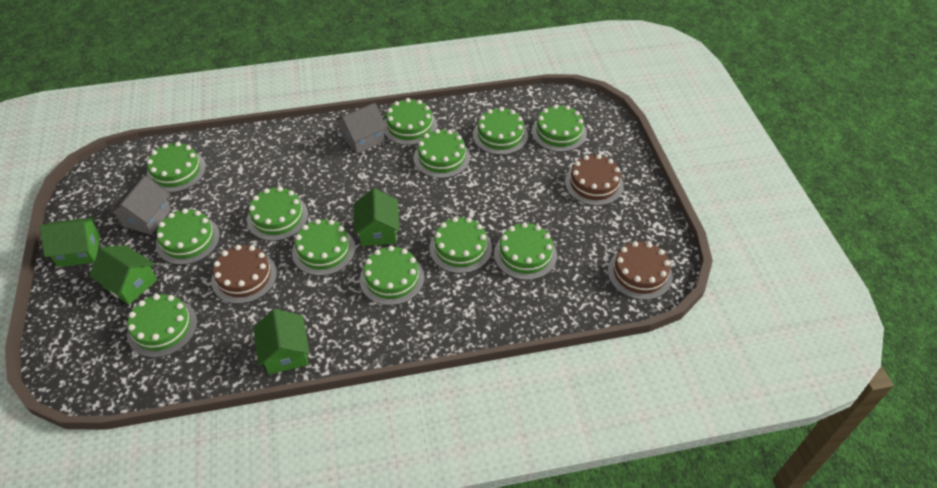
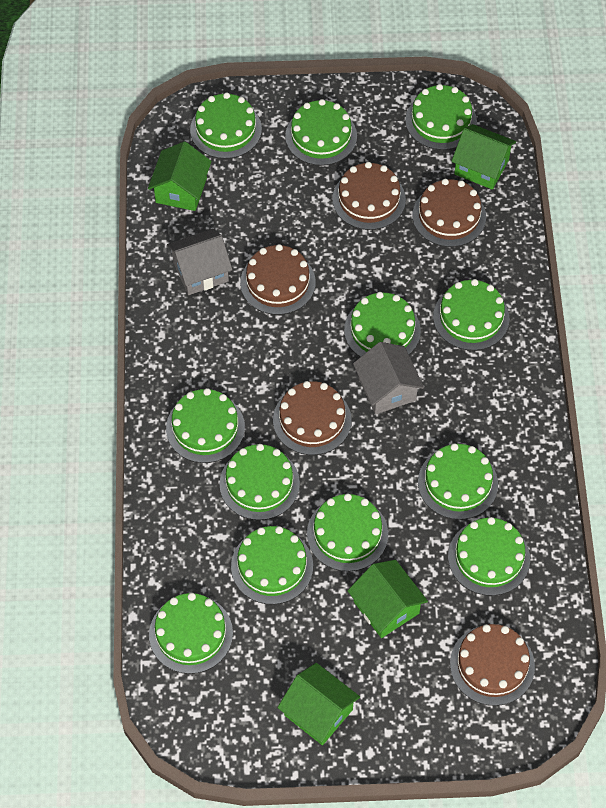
brown cake: [211,245,277,304] [565,154,624,206] [608,241,673,300] = 3 -> [240,244,316,315] [273,381,352,455] [332,162,406,230] [412,179,486,247] [450,624,535,706] = 5

